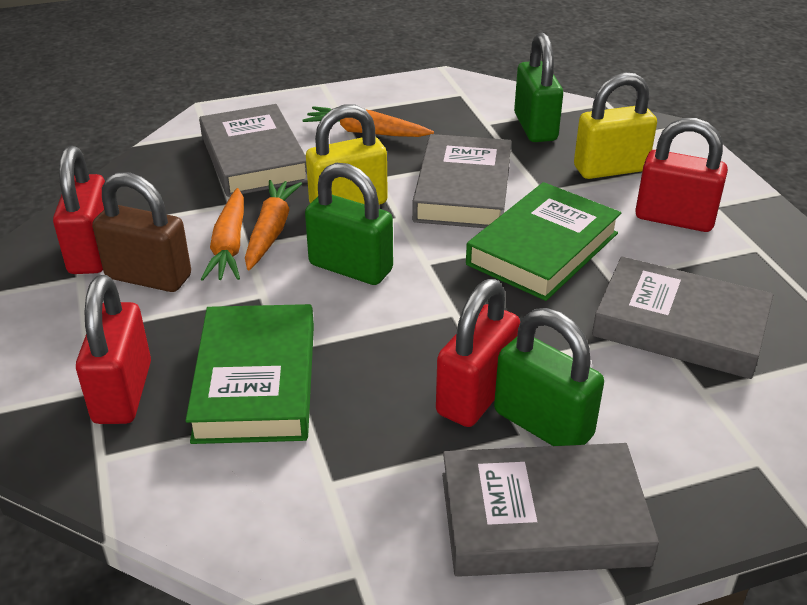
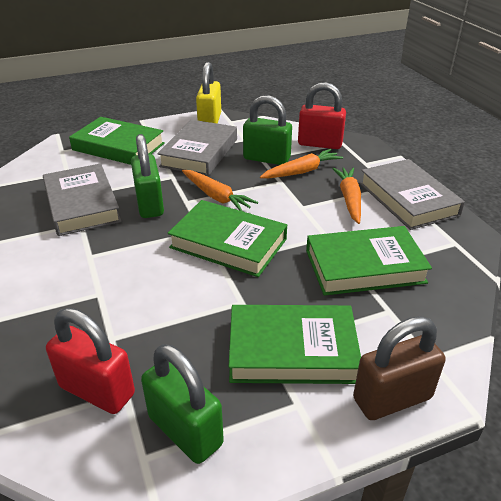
green book: [185,304,314,444] [466,182,621,301] = 2 -> [69,117,165,165] [168,200,287,277] [229,305,361,384] [306,226,432,296] = 4
grey book: [199,104,308,197] [412,134,512,228] [442,443,659,577] [592,256,773,379] = 4 -> [43,163,122,236] [157,120,237,176] [360,159,465,230] = 3
red padlock: [53,146,105,274] [76,275,151,424] [436,279,520,427] [635,118,728,232] = 4 -> [46,308,135,414] [298,82,346,149] = 2
yellow padlock: [306,105,388,205] [574,73,657,179] = 2 -> [196,62,221,124] = 1

